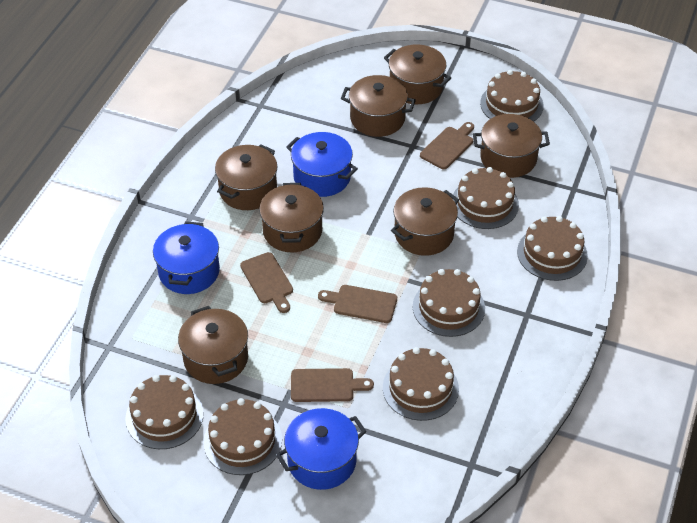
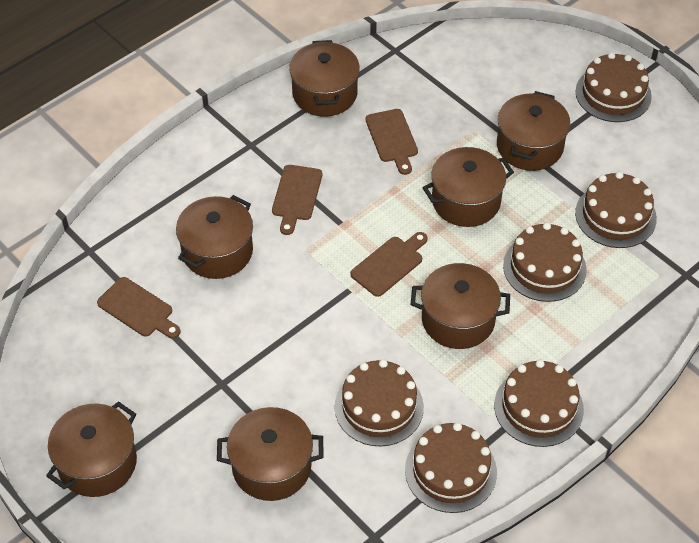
blue pot: [153,221,220,294] [276,408,367,490] [286,132,358,197] = 3 -> none = 0
brown cake: [125,375,204,449] [203,398,282,475] [383,347,459,421] [413,269,485,337] [453,167,519,229] [480,70,544,122] [517,216,588,281] = 7 -> [335,359,424,446] [405,422,497,513] [494,360,584,447] [503,222,587,302] [575,172,657,248] [576,52,652,122] = 6

